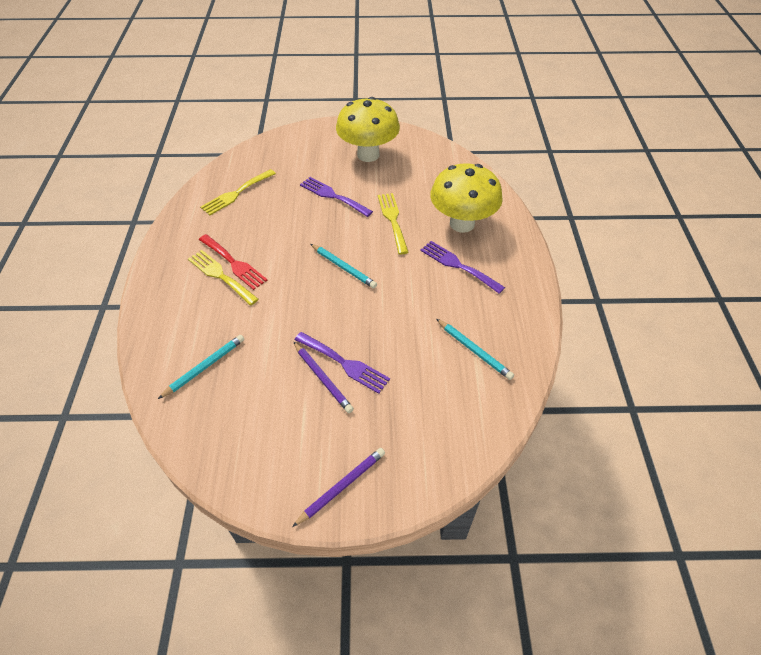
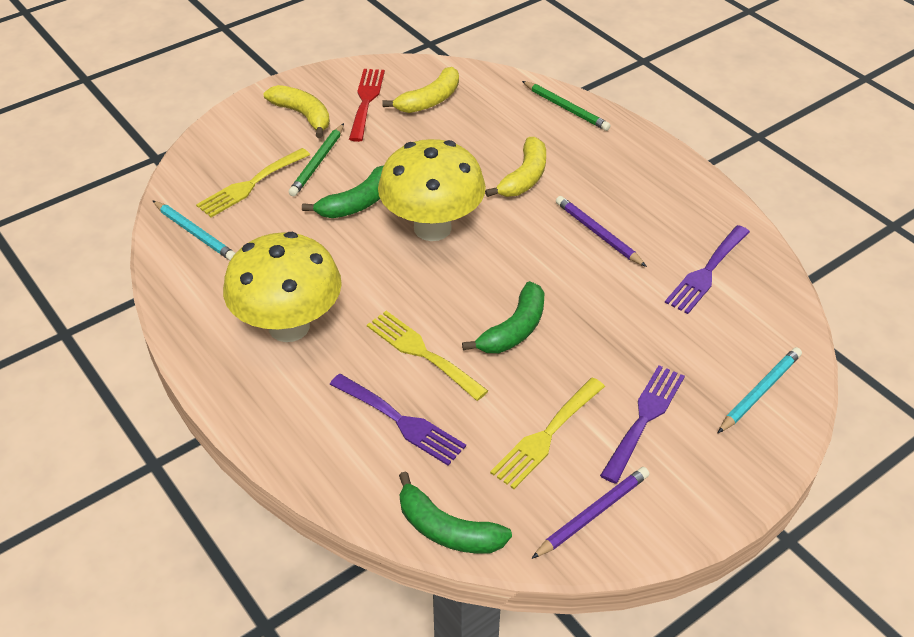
green banana: none = 0 -> [302,165,384,218] [399,471,512,554] [462,281,544,353] = 3
green pencil: none = 0 -> [289,123,344,196] [522,81,611,131] = 2
turquoise pencil: [158,335,244,399] [311,244,377,288] [436,319,514,380] = 3 -> [153,201,235,261] [718,347,802,433] = 2
yellow banana: none = 0 -> [264,85,330,138] [382,67,459,113] [485,137,546,197] = 3

